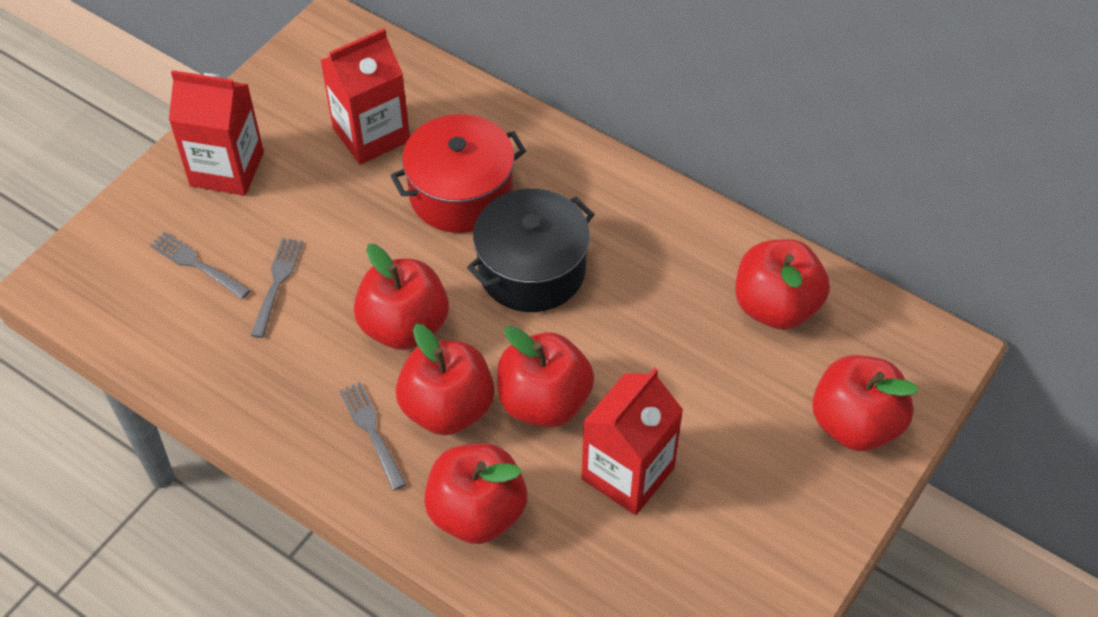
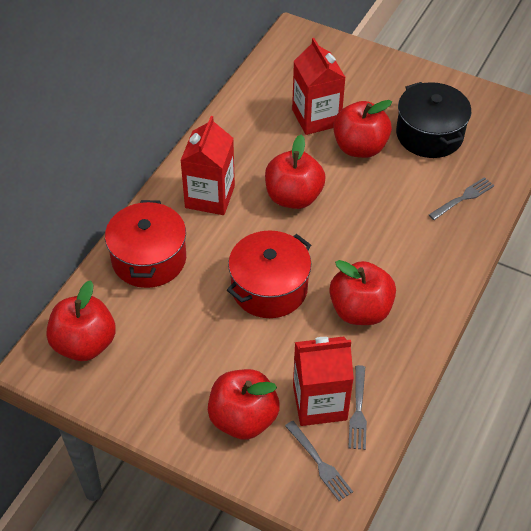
red apple: [354,244,449,350] [396,324,495,436] [424,444,527,544] [497,326,594,428] [735,239,830,330] [812,355,919,451] = 6 -> [46,280,116,361] [208,369,280,440] [265,135,325,209] [329,260,396,325] [333,100,392,158] = 5
red pot: [390,114,526,233] = 1 -> [105,200,186,288] [227,230,311,318] = 2

